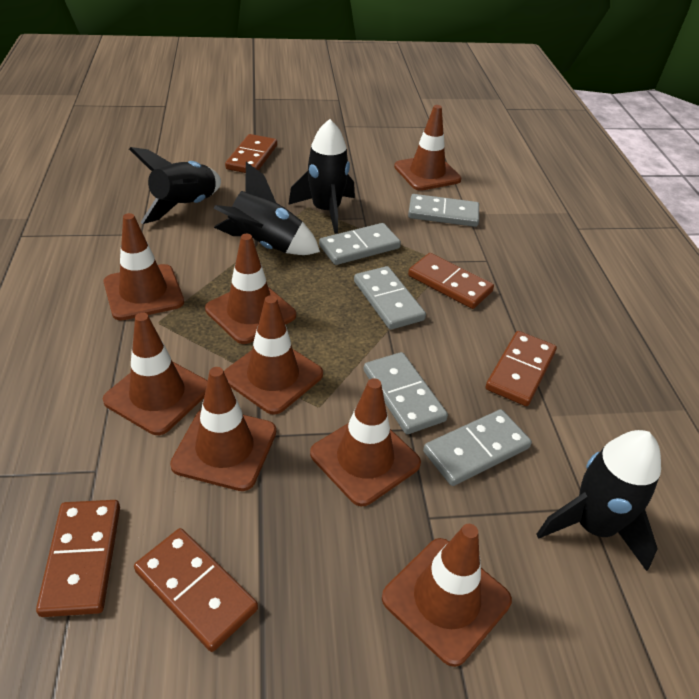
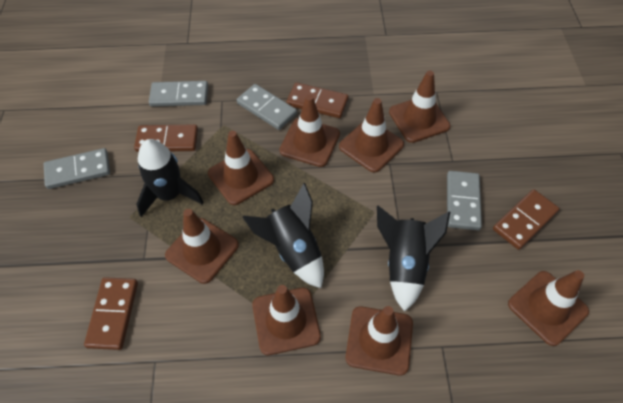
black rocket: [129,147,221,224] [213,162,320,255] [288,119,355,234] [536,430,661,571] = 4 -> [136,139,204,217] [242,183,324,288] [377,206,450,312] = 3
brown domino: [36,500,120,617] [134,528,258,652] [225,134,277,173] [408,253,494,309] [486,331,557,406] = 5 -> [84,277,138,350] [134,124,198,152] [287,82,349,118] [493,189,559,250] = 4
grey domino: [319,223,401,265] [354,266,426,330] [364,352,448,434] [408,194,479,227] [423,409,532,486] = 5 -> [44,148,110,189] [149,81,208,107] [237,84,297,130] [447,171,482,230] = 4

